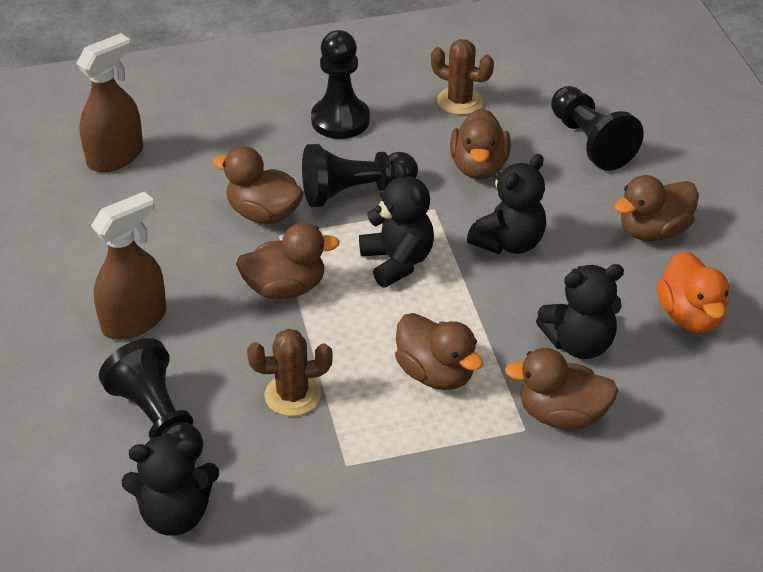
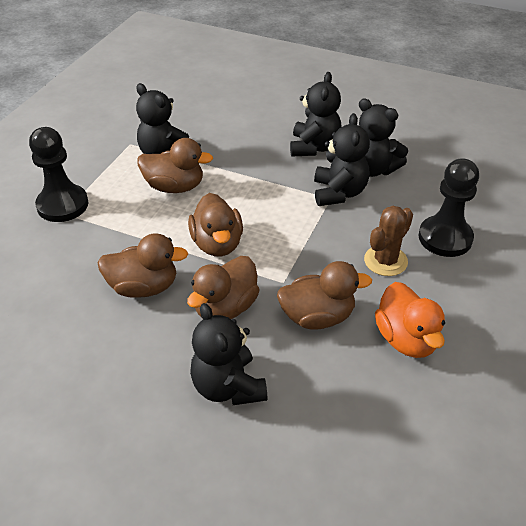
black pawn: [99,338,203,461] [302,144,418,207] [311,30,370,139] [551,86,644,171] = 4 -> [29,127,88,222] [419,158,479,257] = 2
black teddy bear: [122,433,219,536] [359,162,434,288] [467,154,546,254] [536,264,624,359] = 4 -> [136,83,189,154] [190,303,268,405] [290,72,341,157] [314,113,370,206] [359,98,408,177] = 5
brown cactus: [247,329,333,416] [431,39,494,115] = 2 -> [364,206,413,276] = 1
brown duck: [213,146,304,224] [236,223,340,299] [395,313,483,390] [450,108,511,180] [505,348,619,430] [614,175,699,241] = 6 -> [98,233,188,298] [138,138,213,193] [187,256,260,319] [188,193,243,256] [277,261,372,330] = 5
brown spray bottle: [76,33,143,172] [91,191,167,340] = 2 -> none = 0

